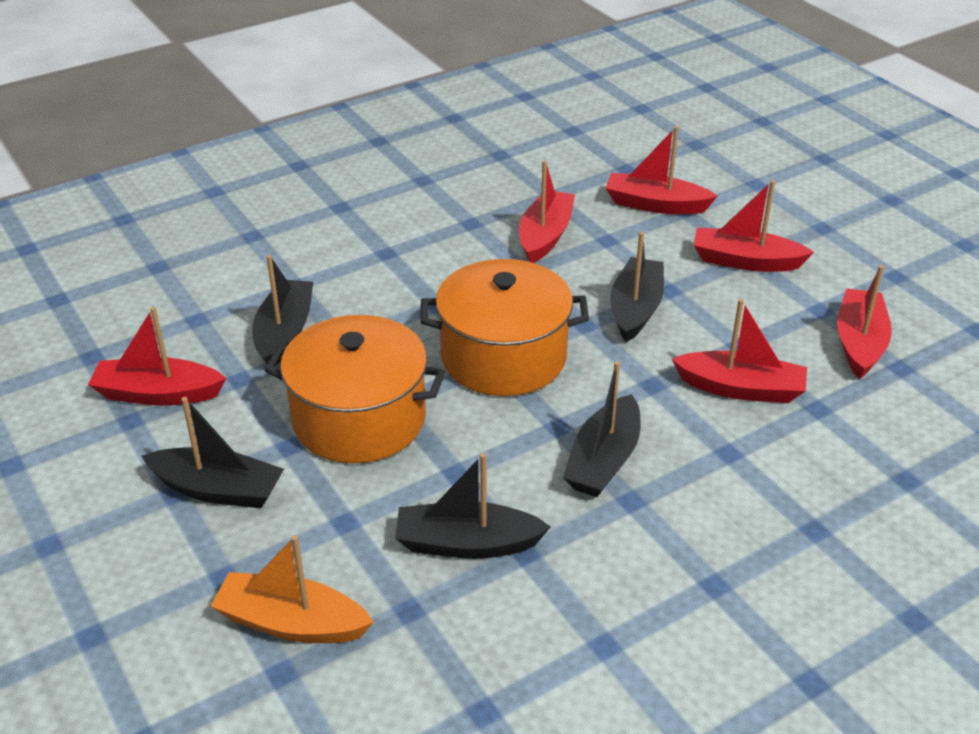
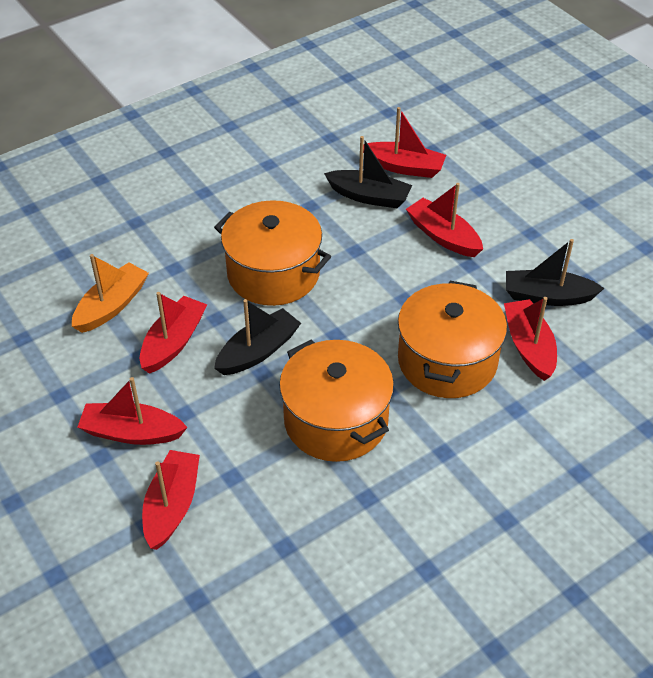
black boat: [142,397,284,508] [252,255,313,365] [395,453,551,559] [563,361,641,497] [610,232,664,342] = 5 -> [214,299,301,375] [324,136,412,208] [506,239,604,306] = 3
orange pot: [264,315,446,463] [420,259,589,396] = 2 -> [214,200,331,306] [279,340,394,462] [398,281,507,398] = 3

